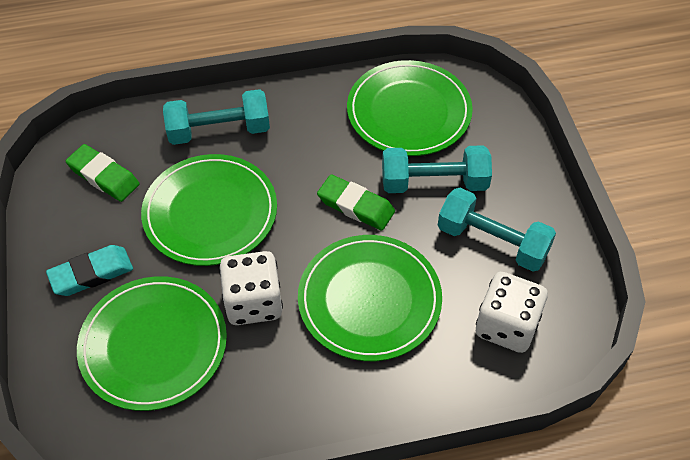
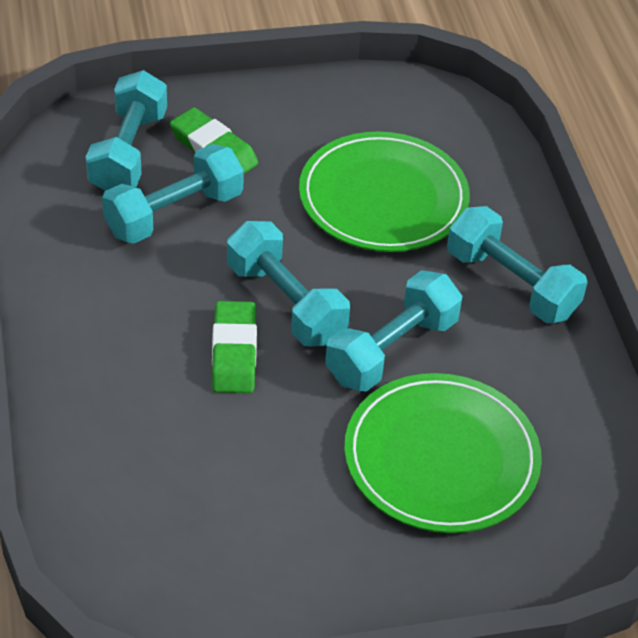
green plate: [77,276,227,411] [141,154,277,266] [298,235,442,361] [347,60,473,156] = 4 -> [299,131,470,252] [344,373,542,533] = 2
turquoise dumbbell: [163,89,270,145] [382,145,492,193] [438,188,556,272] = 3 -> [86,70,167,191] [102,144,244,244] [227,221,350,346] [325,270,462,391] [447,206,588,323] = 5
turquoise eraser: [46,245,133,296] = 1 -> none = 0
white dice: [219,251,283,325] [476,272,548,353] = 2 -> none = 0

